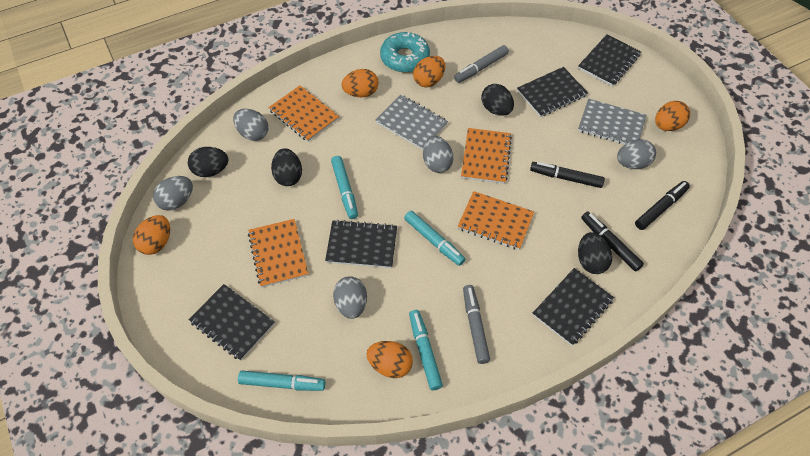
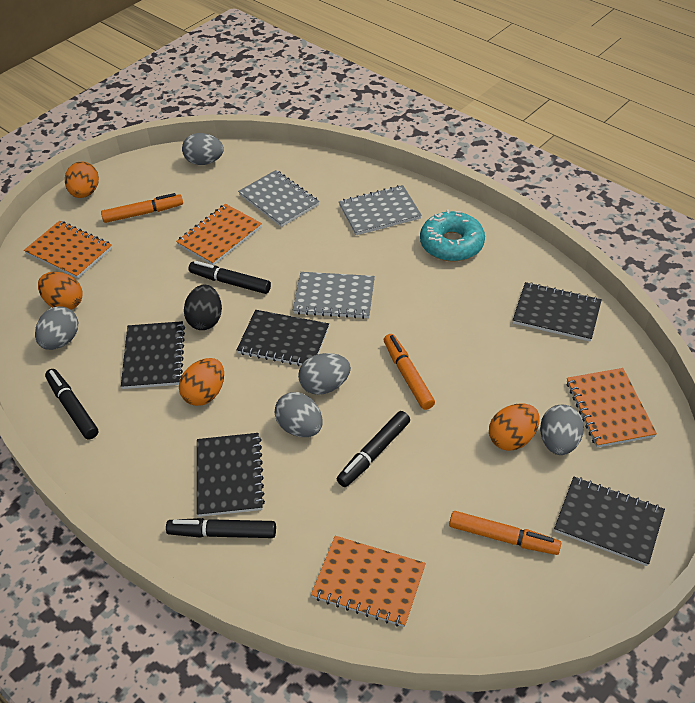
black egg: [188,147,228,177] [271,148,302,186] [481,84,514,116] [578,232,612,274] = 4 -> [184,284,222,330] = 1
black marker: [530,162,605,188] [581,212,644,271] [635,181,690,230] = 3 -> [45,369,98,440] [166,518,276,538] [188,261,271,294] [337,411,410,487] = 4
grey marker: [454,45,509,83] [463,285,490,364] = 2 -> none = 0
grey notebook: [375,94,448,150] [578,99,646,144] = 2 -> [238,170,319,227] [293,272,375,319] [339,185,422,235] = 3
orange egg: [133,215,170,255] [342,69,379,97] [366,341,413,378] [413,56,445,87] [655,101,690,131] = 5 -> [38,272,82,310] [65,161,99,198] [179,358,224,406] [489,403,540,451] = 4
orange marker: none = 0 -> [101,193,183,223] [384,334,435,410] [449,511,561,555] = 3
turquoise marker: [238,371,325,391] [331,156,358,219] [404,211,465,266] [409,310,443,390] = 4 -> none = 0

